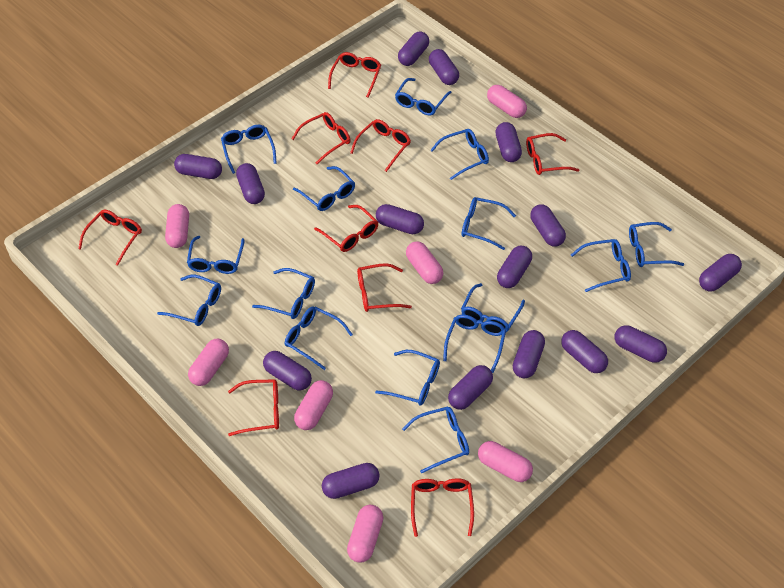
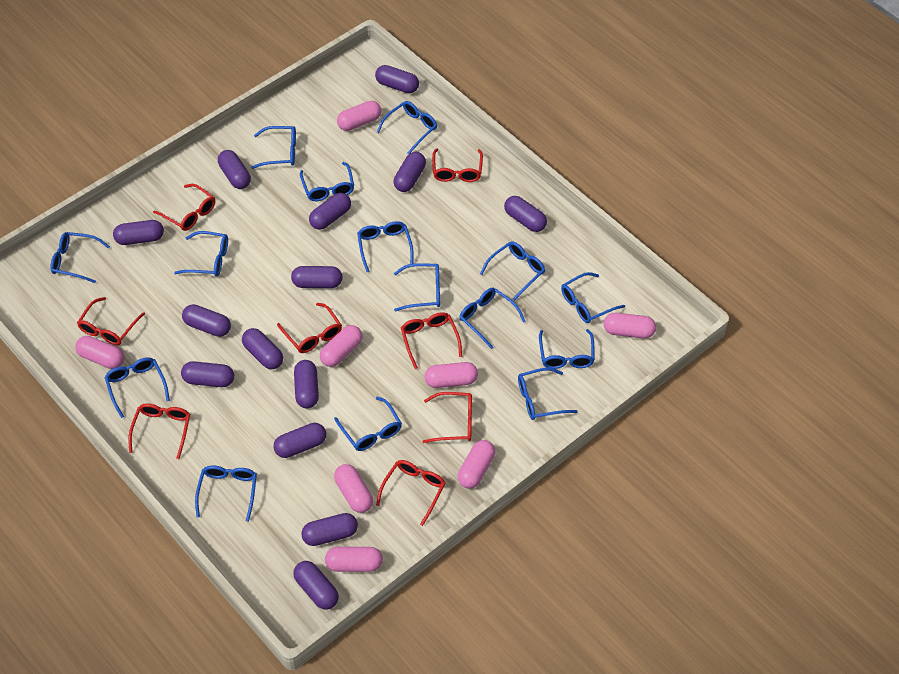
pink capsule: [165,204,189,248] [188,339,229,386] [294,380,333,430] [347,505,383,563] [406,242,443,284] [478,441,533,482] [487,85,527,118] = 7 -> [75,336,124,369] [320,325,363,367] [325,547,383,572] [334,464,373,513] [337,101,381,131] [425,362,478,388] [458,440,495,489] [604,313,656,338] = 8
purple capsule: [174,154,222,179] [236,163,265,204] [263,351,312,391] [322,463,380,499] [376,204,424,234] [398,31,429,66] [429,49,459,85] [448,365,493,410] [495,122,522,162] [497,246,532,288] [513,330,545,378] [530,204,566,246] [561,330,608,373] [615,325,667,363] [699,254,742,291] = 15 -> [113,220,164,245] [181,361,234,387] [182,304,231,337] [218,150,251,189] [242,328,283,369] [273,423,326,458] [291,266,343,288] [293,561,339,609] [294,360,319,408] [301,513,358,546] [309,193,351,230] [375,65,419,93] [394,152,426,192] [504,196,547,232] = 14
red glasses: [78,210,142,266] [228,379,279,436] [291,112,351,164] [314,205,378,252] [328,52,381,98] [350,119,411,172] [357,263,412,312] [411,478,474,537] [526,133,579,175] = 9 -> [77,297,145,345] [128,403,190,459] [153,184,215,231] [277,303,342,353] [376,460,445,526] [401,312,462,369] [423,392,472,443] [432,148,483,182] = 8

